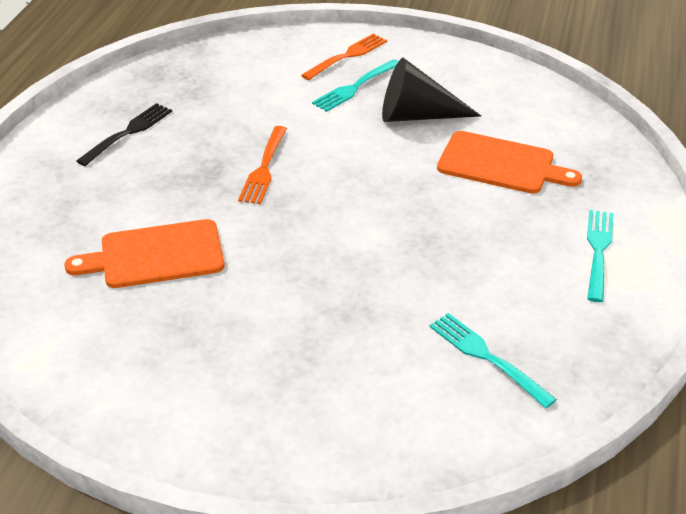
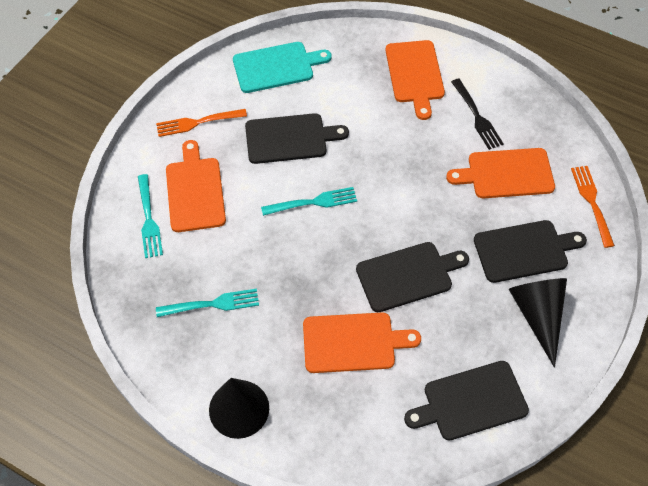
black cone: [382,58,481,122] = 1 -> [209,378,269,439] [509,278,567,368] = 2
black cutting board: none = 0 -> [245,113,349,164] [356,242,469,312] [404,361,529,441] [474,220,587,283] = 4
orange cutting board: [64,219,225,288] [437,131,582,194] = 2 -> [166,140,226,232] [303,312,421,373] [386,40,445,120] [446,148,555,198] = 4
turquoise cutting board: none = 0 -> [233,42,332,93] = 1

